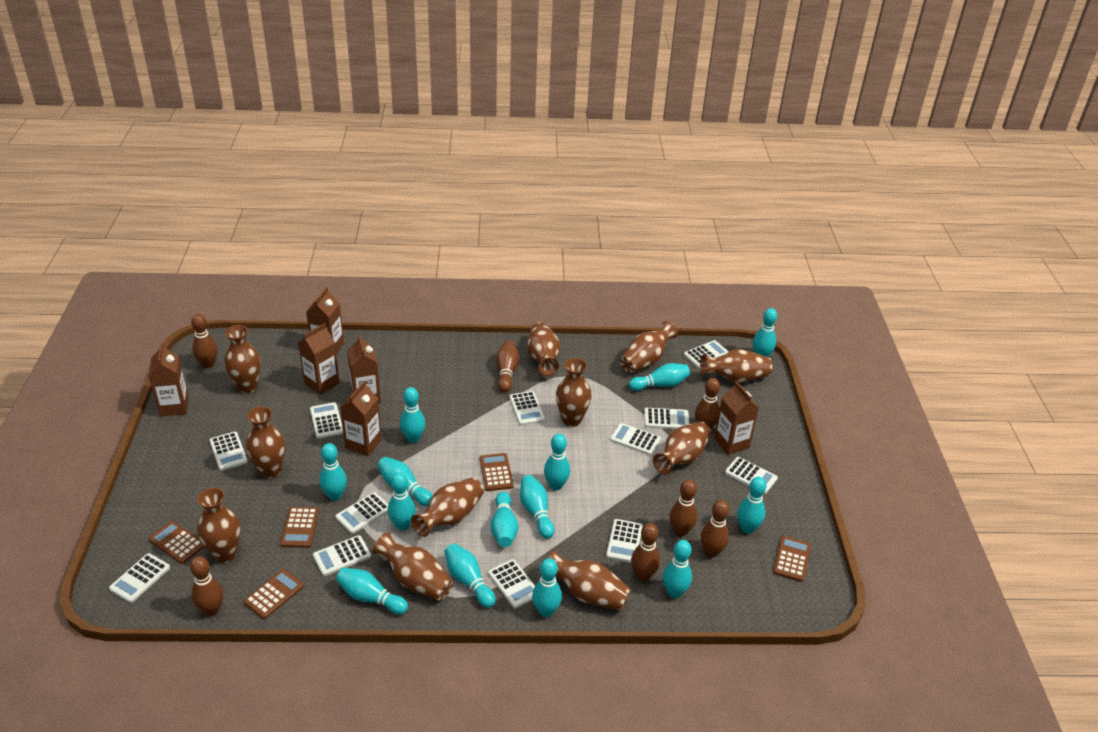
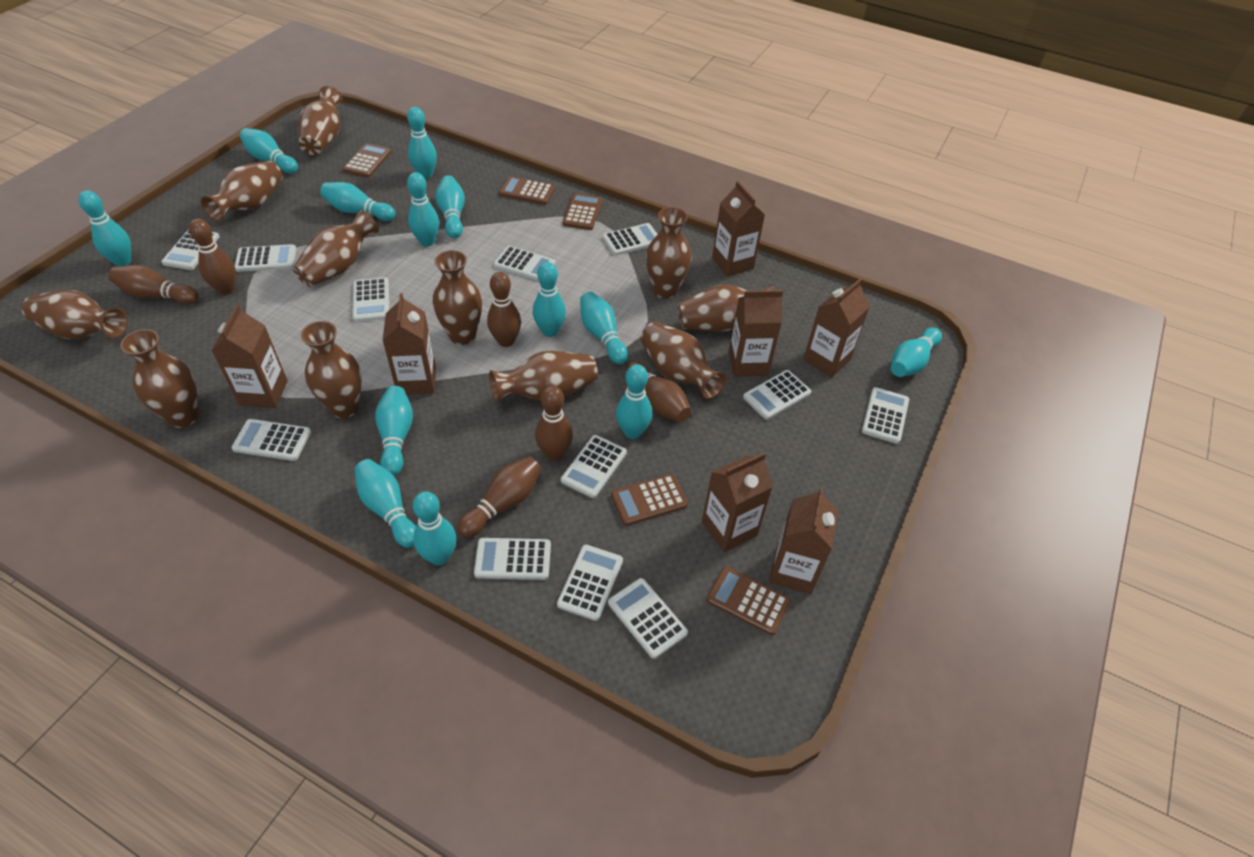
brown bowling pin: [190,556,223,616] [191,314,218,368] [496,340,519,392] [631,523,660,581] [670,479,697,536] [695,378,720,430] [701,500,729,557] = 7 -> [109,265,199,304] [189,218,236,295] [457,456,541,538] [487,272,521,347] [535,386,573,461] [627,361,691,422] = 6
brown carton: [148,343,189,417] [298,323,340,395] [306,287,344,354] [340,381,382,456] [347,335,381,404] [714,381,759,455] = 6 -> [212,305,288,408] [382,293,436,395] [702,453,773,552] [712,181,765,277] [729,290,783,377] [769,487,838,594] [803,279,870,378] = 7
turquoise bowling pin: [319,443,347,501] [336,568,408,614] [377,457,433,506] [388,472,416,530] [400,387,426,443] [445,543,496,608] [491,492,518,547] [520,475,555,539] [532,558,562,617] [544,434,570,490] [629,363,690,391] [663,540,692,598] [737,477,766,534] [753,308,777,357] = 14 -> [78,190,131,266] [240,128,298,174] [320,182,396,221] [355,459,416,548] [375,386,413,476] [407,107,437,179] [407,172,439,246] [413,491,457,565] [435,175,465,238] [533,262,566,337] [580,292,628,364] [616,364,652,439] [891,328,942,377] = 13

